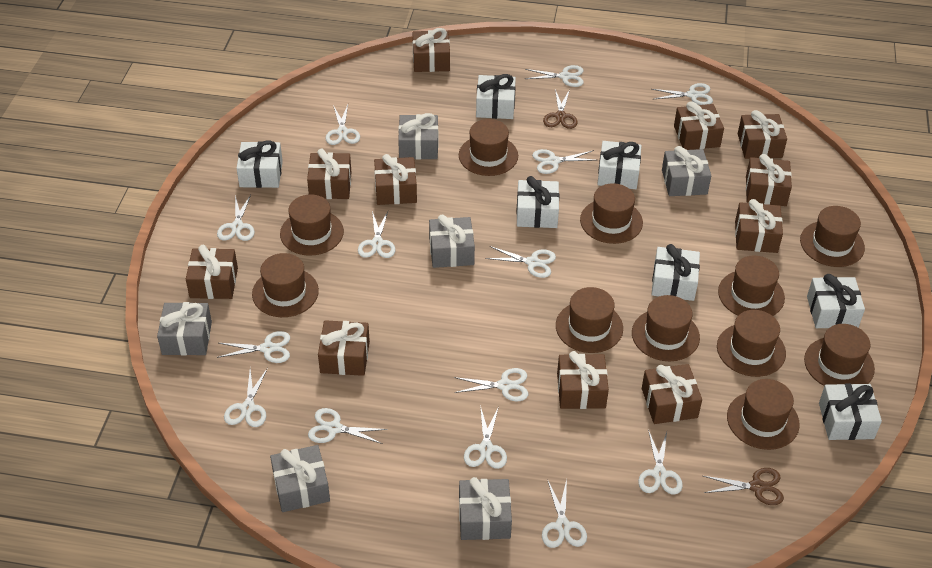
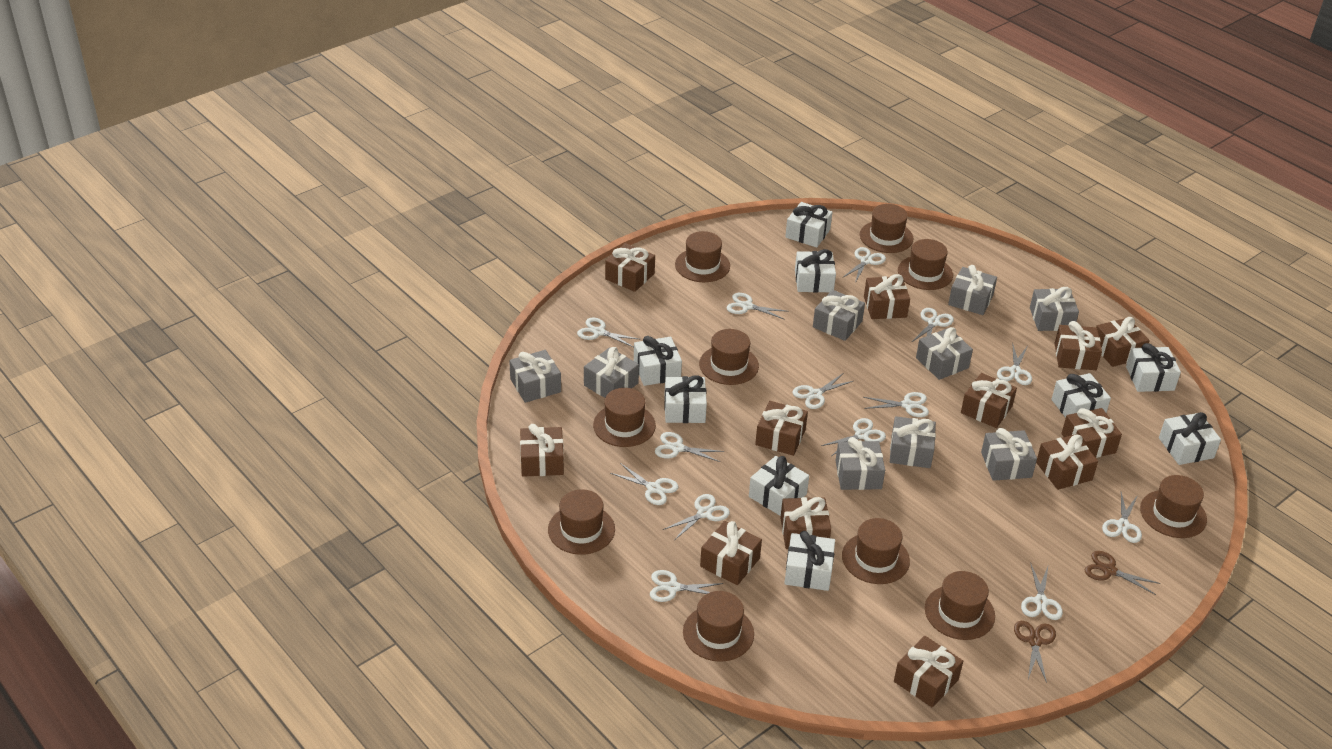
brown gift: [186,245,238,299] [307,149,352,199] [318,320,370,376] [374,154,417,205] [413,28,450,72] [557,351,609,409] [642,364,702,424] [674,102,724,150] [735,199,783,253] [738,110,787,159] [746,154,792,206] = 11 -> [520,424,564,477] [605,243,655,292] [700,521,762,585] [755,401,808,456] [780,497,831,549] [864,274,910,319] [894,636,963,708] [961,373,1017,428] [1036,434,1098,490] [1055,321,1102,370] [1061,408,1122,458] [1096,317,1150,367] = 12
brown hat: [252,253,319,317] [280,194,344,256] [459,119,518,176] [556,287,623,353] [580,183,643,244] [632,295,700,361] [717,310,786,377] [718,256,785,316] [727,379,800,450] [800,206,865,267] [804,324,875,386] = 11 -> [548,489,615,555] [593,388,656,447] [675,231,730,282] [683,591,754,662] [699,329,759,385] [842,518,910,584] [860,204,913,253] [898,239,953,290] [925,571,995,640] [1140,475,1207,538] = 10
grey gift: [157,302,212,356] [270,445,330,512] [398,113,438,160] [429,214,475,268] [459,477,512,540] [662,146,711,196] = 6 -> [509,350,561,403] [584,347,639,398] [813,290,865,341] [835,437,885,490] [890,416,936,468] [916,327,973,380] [948,265,997,315] [981,428,1037,481] [1030,287,1079,331] = 9
white gift: [236,140,283,188] [476,74,516,119] [516,176,559,228] [597,141,641,189] [651,244,700,301] [807,274,865,328] [819,383,882,440] = 7 -> [634,336,682,386] [664,375,707,423] [749,456,809,516] [784,531,835,591] [785,202,832,248] [795,249,836,293] [1051,373,1111,418] [1126,343,1181,392] [1159,412,1221,465] = 9

